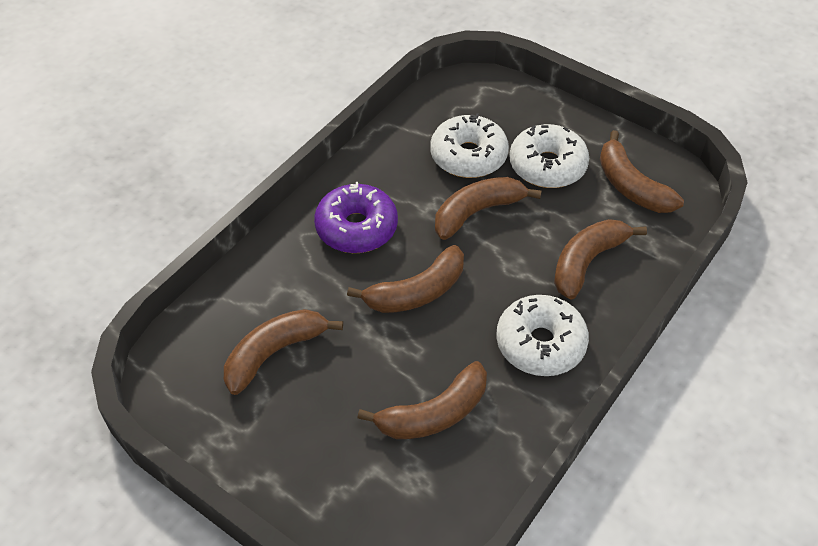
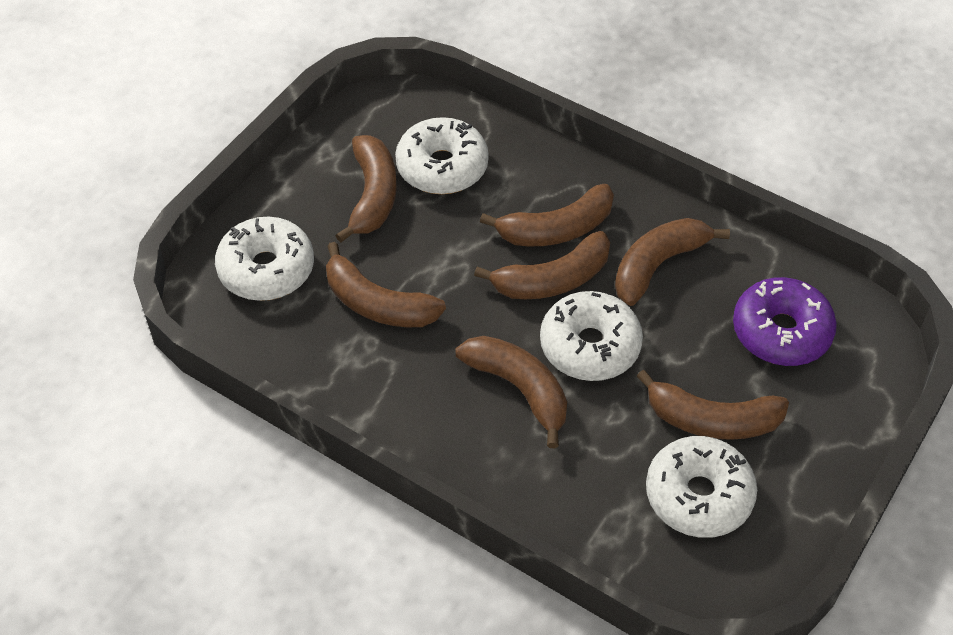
brown banana: [224,309,343,395] [347,245,464,313] [357,361,487,439] [435,177,542,240] [554,219,647,300] [600,130,684,213] = 6 -> [326,242,446,327] [335,135,397,242] [455,336,567,448] [474,231,610,299] [480,184,614,246] [615,218,730,306] [636,370,789,440] = 7
white donut: [430,113,509,178] [496,295,589,376] [510,124,589,188] = 3 -> [215,217,314,301] [395,117,489,194] [540,291,643,381] [646,436,757,538] = 4

